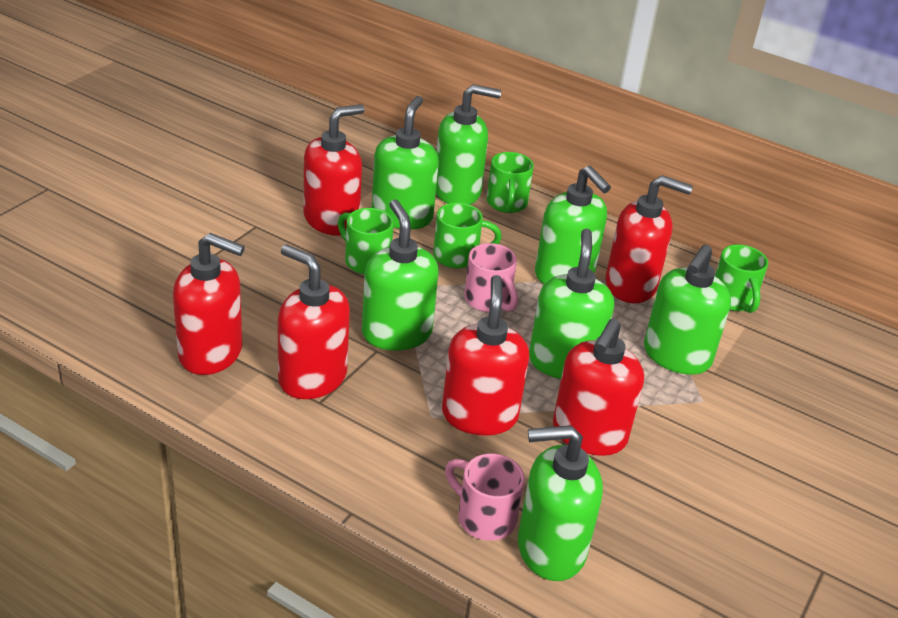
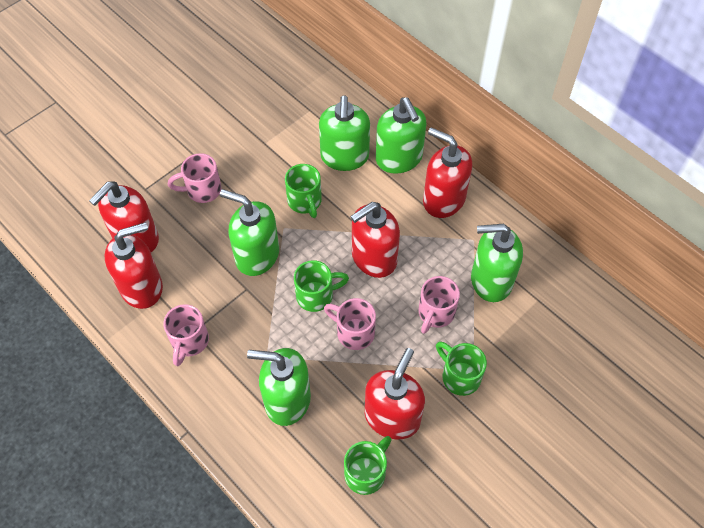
green soap dispenser: [362,199,439,351] [372,96,439,229] [436,84,501,205] [518,425,603,581] [529,229,614,379] [535,166,611,284] [644,244,731,375] = 7 -> [220,189,279,276] [247,348,311,426] [319,95,370,171] [376,97,426,174] [471,224,523,302] = 5
pink mug: [445,453,525,541] [464,243,518,312] = 2 -> [163,304,209,366] [168,153,221,203] [324,298,376,350] [418,276,460,334] = 4
red soap dispenser: [173,233,245,375] [278,244,350,399] [304,104,365,236] [442,275,529,436] [553,318,644,456] [605,175,693,303] = 6 -> [89,181,159,252] [105,222,163,309] [350,202,400,278] [365,348,425,439] [423,127,472,218] = 5

